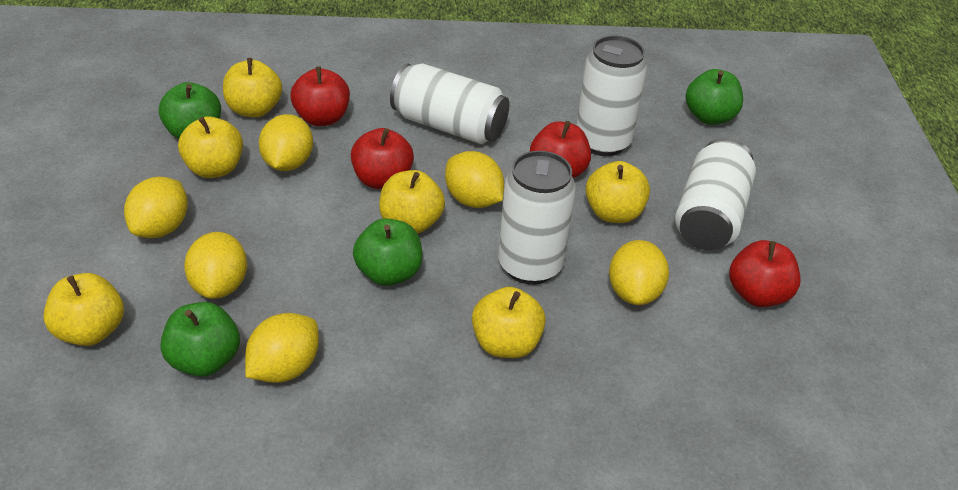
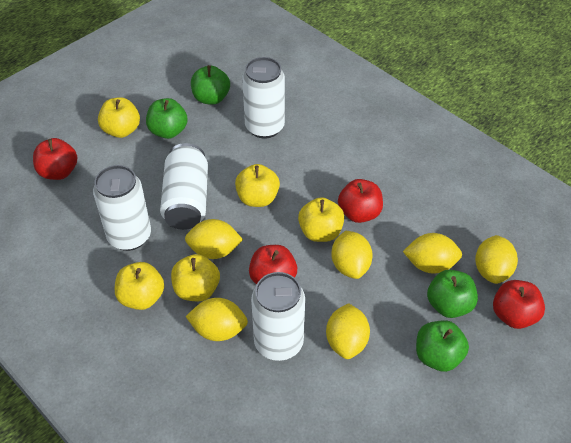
yellow apple: [43,273,124,346] [178,116,243,178] [223,58,282,117] [379,170,445,234] [472,287,546,358] [586,161,650,223] = 6 -> [98,97,140,138] [115,262,164,310] [171,254,220,301] [235,164,280,207] [298,197,344,242] = 5

